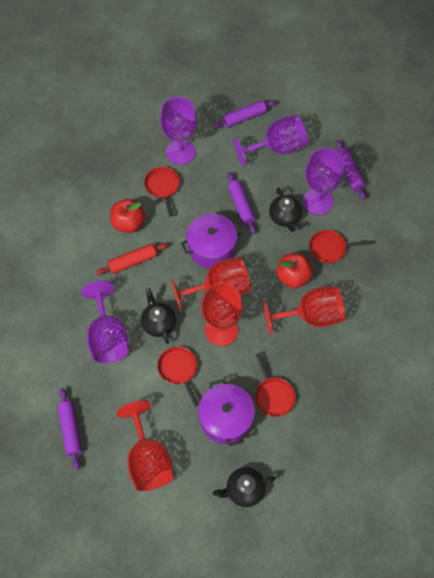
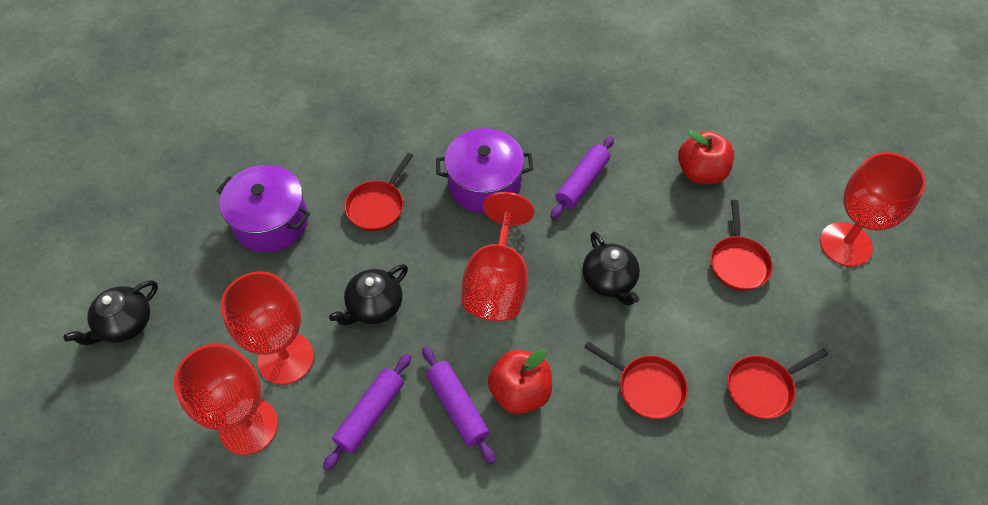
purple goblet: [81,281,129,363] [160,97,197,165] [233,115,308,167] [303,148,344,215] = 4 -> none = 0
purple rolling pin: [57,388,82,470] [213,100,276,128] [228,172,256,234] [336,140,366,200] = 4 -> [323,354,411,471] [422,346,495,464] [551,136,614,219] = 3
red rolling pin: [96,243,168,275] = 1 -> none = 0

